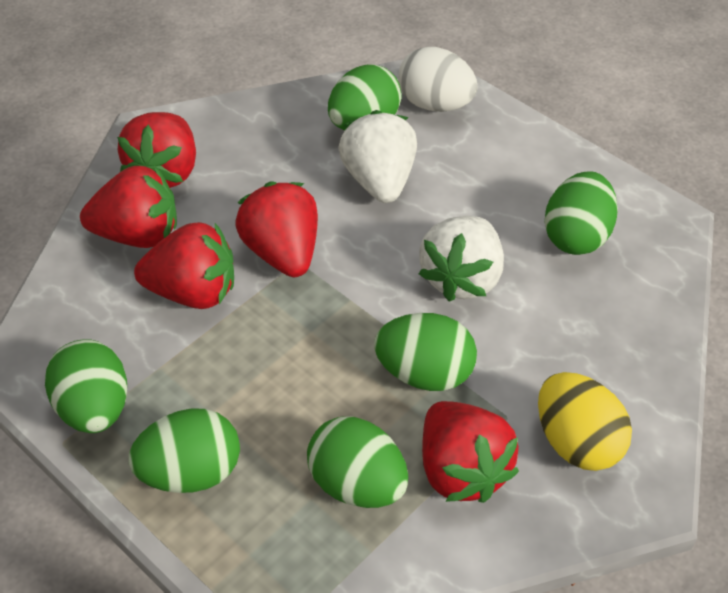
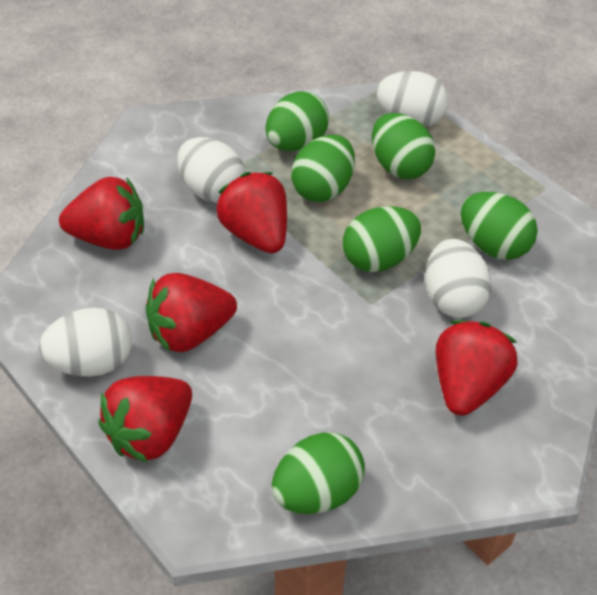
white egg: [398,47,477,112] = 1 -> [39,307,132,377] [177,137,246,203] [376,71,448,127] [425,239,492,318] = 4
white strawberry: [338,110,417,203] [419,216,504,301] = 2 -> none = 0
yellow egg: [538,372,632,471] = 1 -> none = 0

